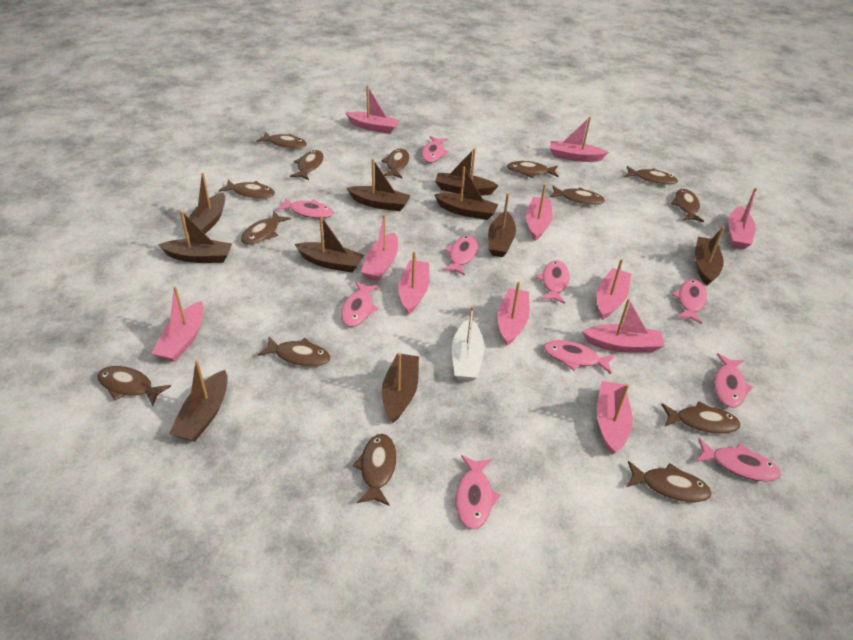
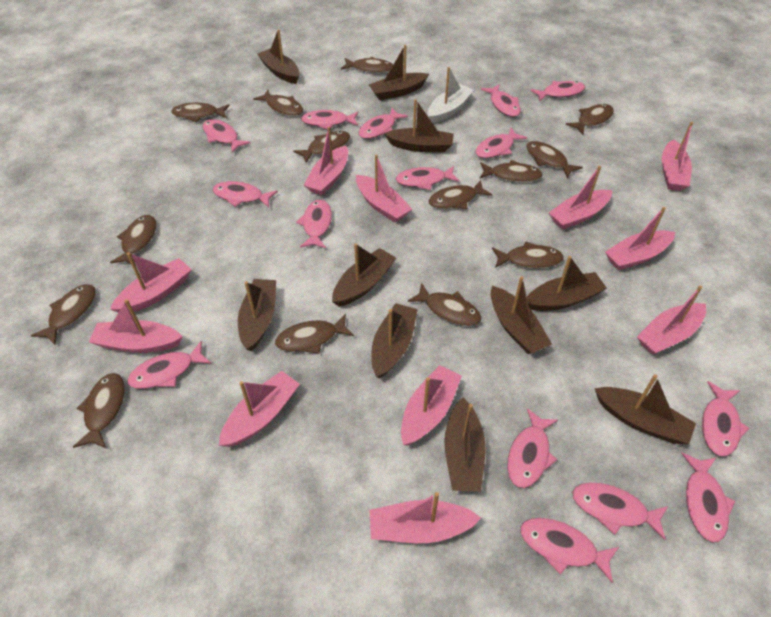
pink fish: [276,197,333,218] [341,281,379,327] [421,136,449,163] [442,236,478,276] [456,455,500,529] [536,260,570,304] [544,340,615,374] [672,279,707,324] [696,438,781,482] [714,353,753,408] = 10 -> [127,341,212,389] [203,119,250,153] [213,181,278,208] [296,200,332,248] [301,110,358,130] [359,108,408,139] [396,166,460,190] [475,128,527,158] [481,84,521,117] [507,408,558,488] [520,518,619,583] [530,81,585,102] [572,483,668,540] [681,453,736,543] [702,381,749,456] = 15

